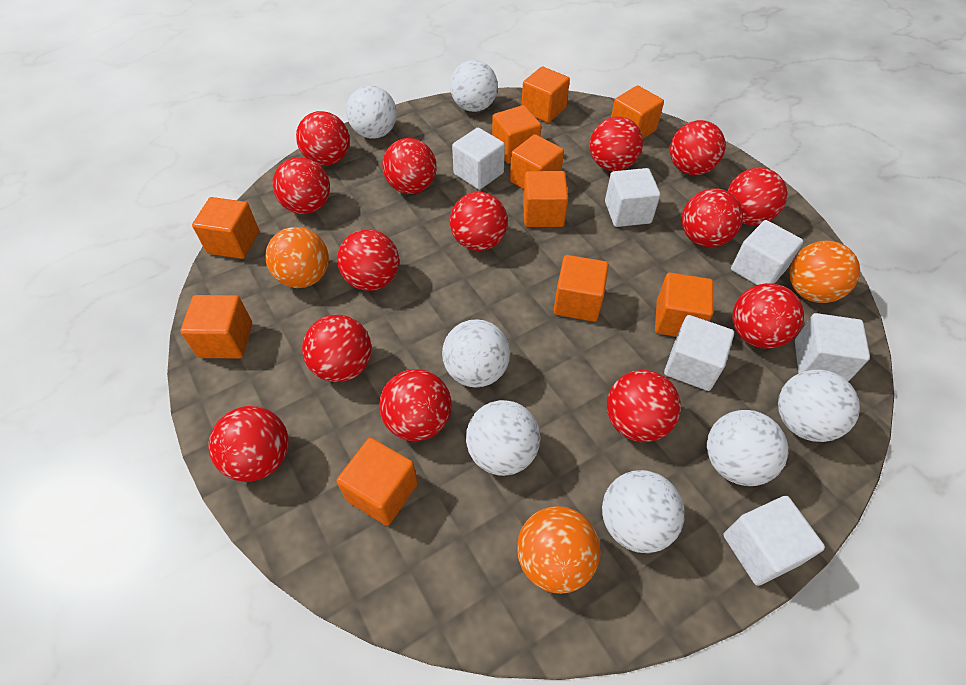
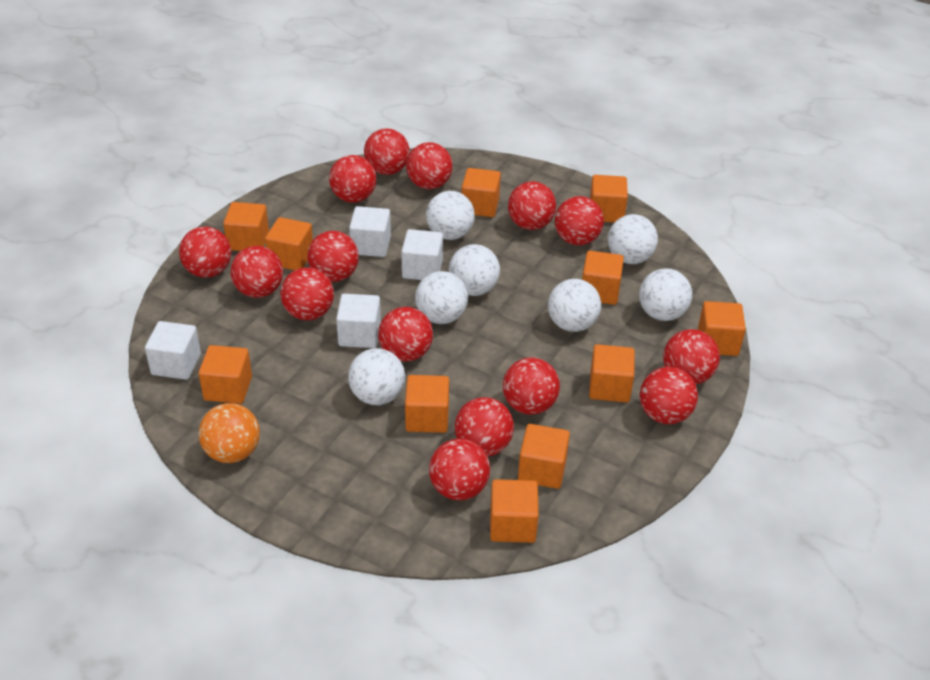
orange ball: [265,227,329,288] [517,506,601,594] [789,241,860,303] = 3 -> [199,403,260,463] = 1
orange cube: [180,295,252,358] [192,197,259,259] [337,438,418,526] [492,105,541,164] [510,134,564,189] [522,67,570,123] [523,171,568,227] [554,255,609,322] [611,85,664,139] [655,273,713,337] = 10 -> [199,345,252,404] [223,202,269,251] [265,217,313,270] [405,375,449,433] [461,168,501,217] [490,479,539,543] [518,424,570,489] [582,251,624,305] [589,344,635,403] [590,175,628,223] [698,301,746,356] = 11
red ball: [209,406,288,482] [272,157,330,214] [296,111,350,166] [302,315,372,382] [337,229,399,291] [379,369,452,441] [382,138,437,194] [450,192,508,251] [590,117,643,171] [607,370,681,442] [670,120,726,175] [682,188,743,247] [727,168,787,226] [732,283,804,349] = 14 -> [179,227,231,278] [231,246,283,298] [280,267,334,320] [307,231,359,282] [329,155,377,203] [364,129,410,175] [378,307,433,362] [406,142,453,189] [429,439,490,501] [455,397,514,457] [503,358,560,415] [508,181,556,230] [555,196,604,245] [640,367,698,424] [663,329,720,384] = 15
white cube: [452,128,505,190] [605,168,660,227] [664,315,734,391] [723,496,825,586] [731,220,803,285] [795,313,870,382] = 6 -> [145,321,201,380] [336,294,381,348] [349,206,391,257] [401,229,443,280] = 4

